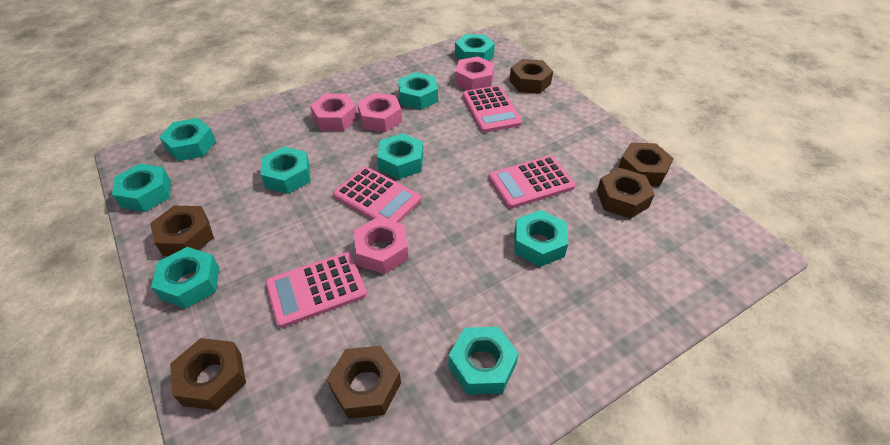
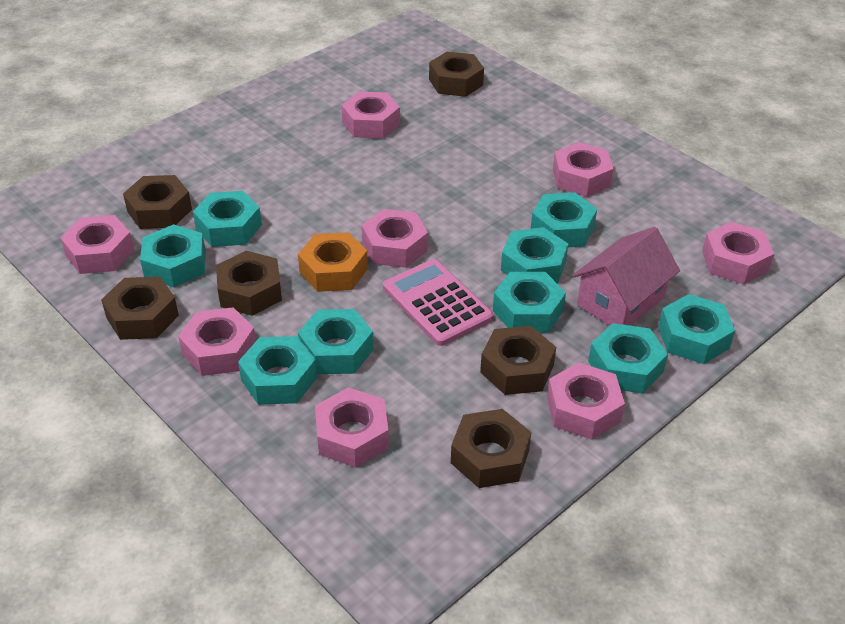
orange nut: none = 0 -> [298,232,368,292] = 1
pink calculator: [266,252,367,328] [333,167,421,223] [462,85,522,133] [488,156,575,209] = 4 -> [383,259,493,346] = 1
pink house: none = 0 -> [572,227,680,326] = 1
pink nut: [310,94,358,131] [354,217,408,274] [357,93,402,132] [455,56,495,90] = 4 -> [60,215,134,274] [178,307,256,376] [315,387,389,468] [341,92,400,138] [362,209,428,268] [547,362,625,440] [553,142,614,197] [702,222,774,284] = 8

